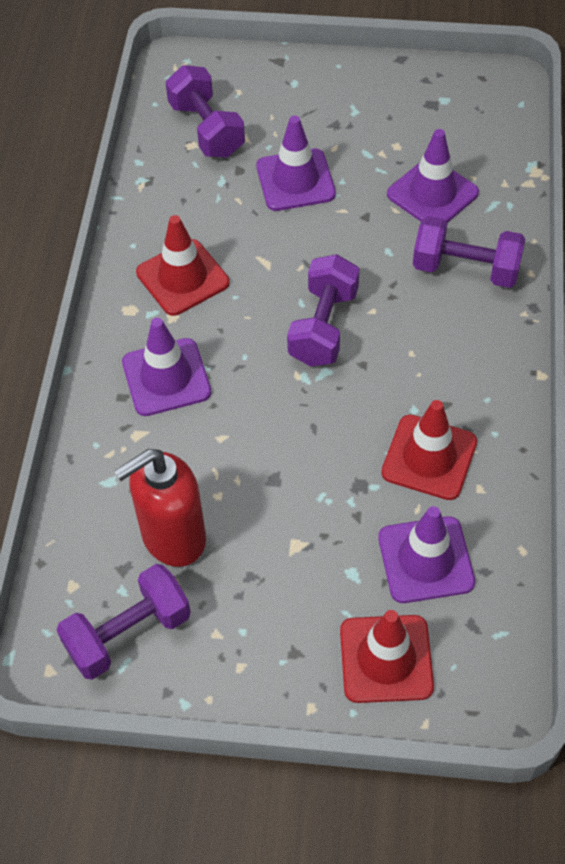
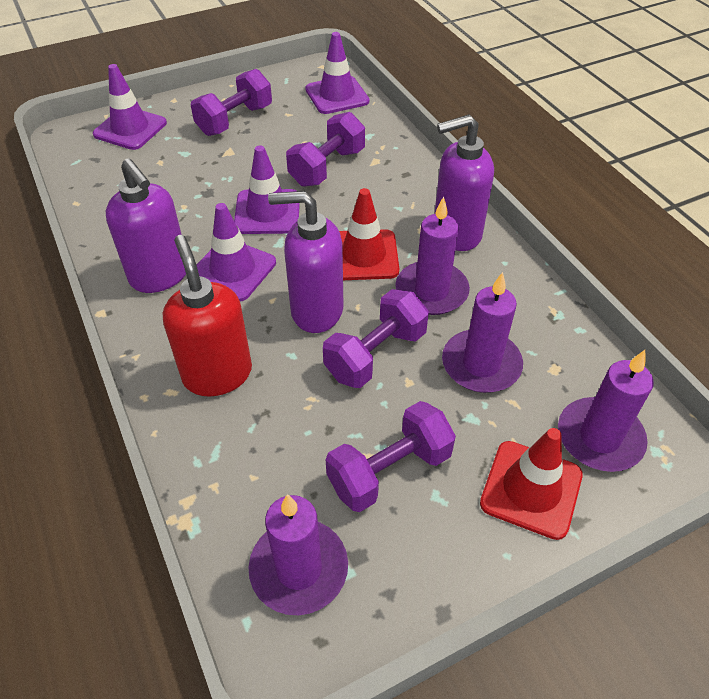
purple candle: none = 0 -> [249,494,348,615] [395,196,470,315] [442,272,523,393] [558,350,654,472] = 4
purple soap dispenser: none = 0 -> [106,159,186,293] [268,191,343,333] [434,115,494,251] = 3
red traffic cone: [136,215,230,316] [340,610,434,703] [381,400,477,500] = 3 -> [339,188,399,280] [480,428,583,540] = 2

